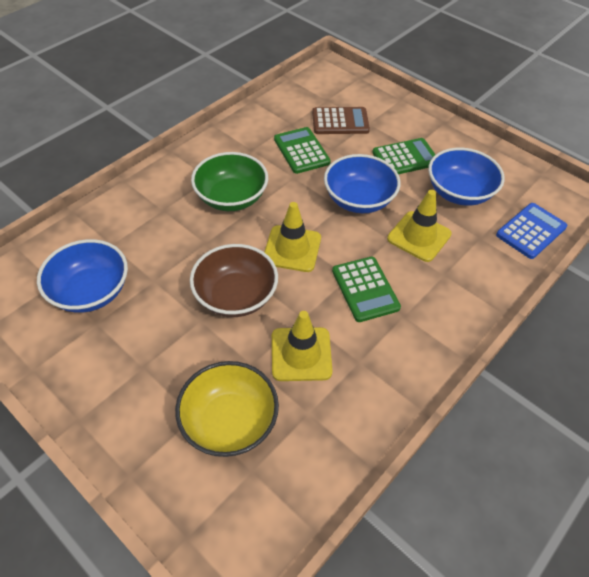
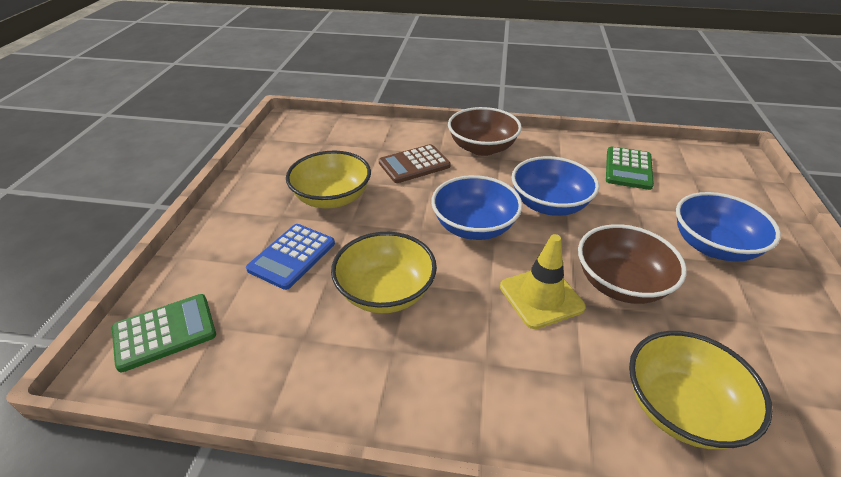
brown bowl: [190,244,278,317] = 1 -> [448,107,522,156] [578,224,687,304] = 2
green bowl: [191,152,268,211] = 1 -> none = 0
green calculator: [274,127,331,174] [332,257,401,322] [372,138,436,174] = 3 -> [112,294,216,372] [606,146,654,190] = 2
yellow bowl: [175,361,279,457] = 1 -> [286,151,371,208] [331,232,437,313] [629,331,773,449] = 3
yellow traffic cone: [264,202,321,272] [272,311,332,381] [387,190,452,262] = 3 -> [500,234,586,329] = 1

